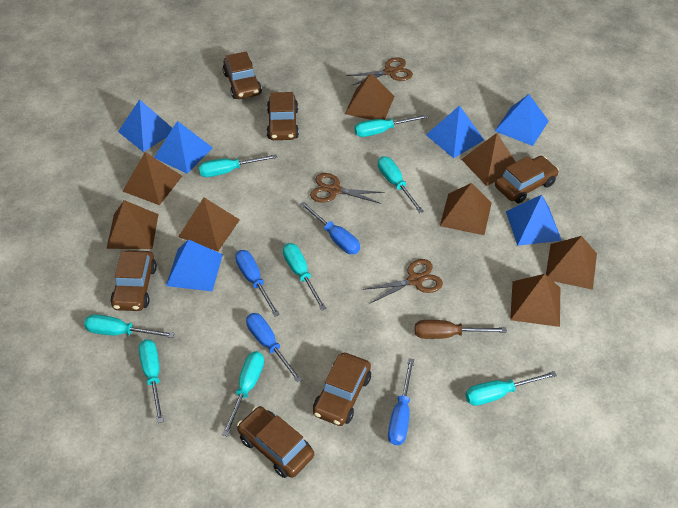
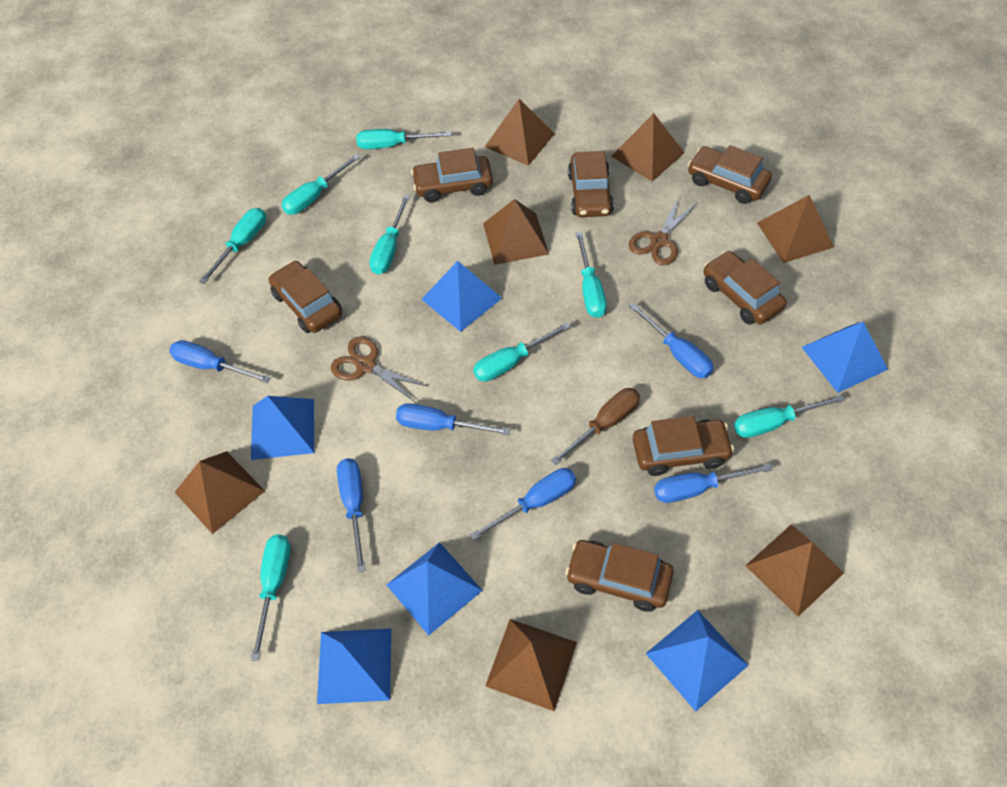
blue screwdriver: [235,250,280,317] [246,313,302,383] [300,201,360,254] [388,358,414,445] = 4 -> [169,340,270,383] [337,458,366,572] [396,403,511,435] [470,468,576,541] [629,302,714,378] [654,463,773,503] = 6
brown car: [110,250,157,311] [223,51,262,99] [237,406,314,478] [267,92,299,140] [313,353,371,426] [495,156,559,203] = 6 -> [269,261,342,333] [411,148,493,202] [565,540,674,612] [568,151,614,217] [633,416,734,476] [688,145,772,204] [704,251,787,325] = 7
brown pyramid: [107,200,159,249] [122,152,182,205] [178,197,240,252] [345,73,394,120] [440,183,492,235] [461,133,516,186] [510,274,560,327] [546,236,597,290] = 8 -> [175,451,265,534] [483,199,549,265] [485,99,555,166] [485,619,577,711] [611,113,685,182] [745,525,844,616] [757,195,834,263] = 7
brown scissors: [310,173,385,204] [347,57,413,86] [363,259,443,303] = 3 -> [331,337,427,403] [629,197,698,265] = 2

